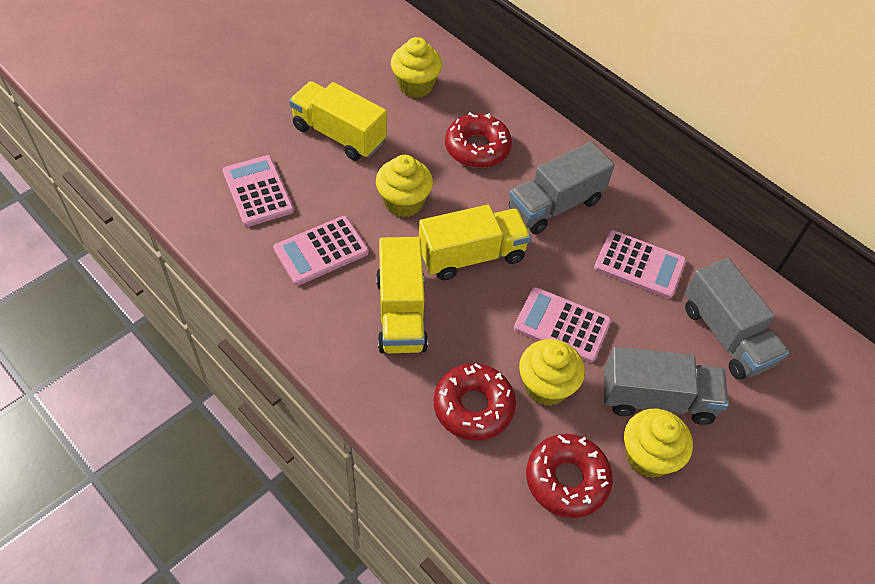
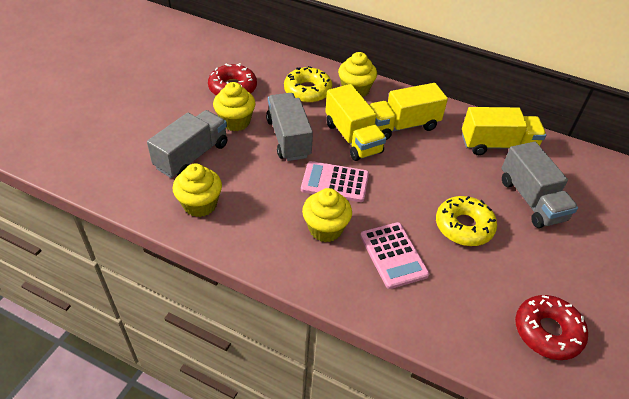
pink calculator: [223,155,294,227] [273,216,369,286] [514,287,611,363] [594,230,686,299] = 4 -> [301,161,369,202] [360,222,430,289] = 2
red donut: [434,363,516,441] [445,112,512,168] [526,434,613,518] = 3 -> [208,63,257,95] [515,295,588,360] = 2
yellow donut: none = 0 -> [284,66,332,103] [436,196,497,246] = 2

